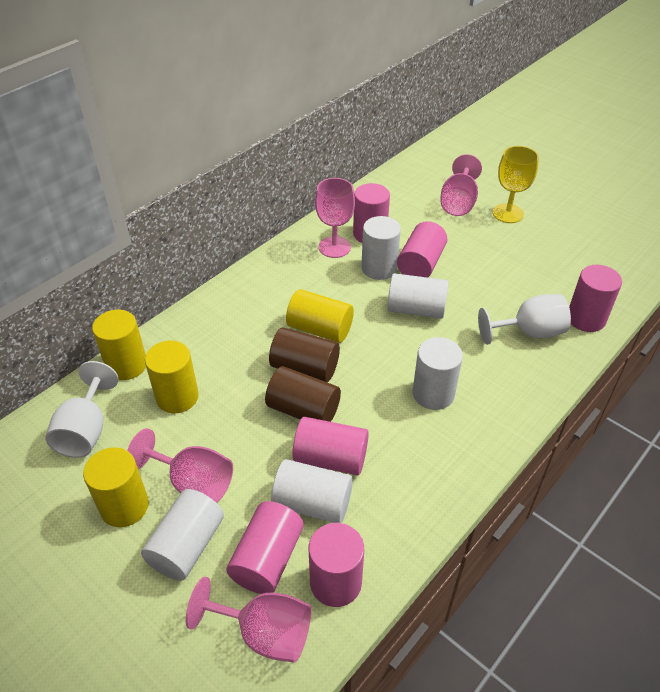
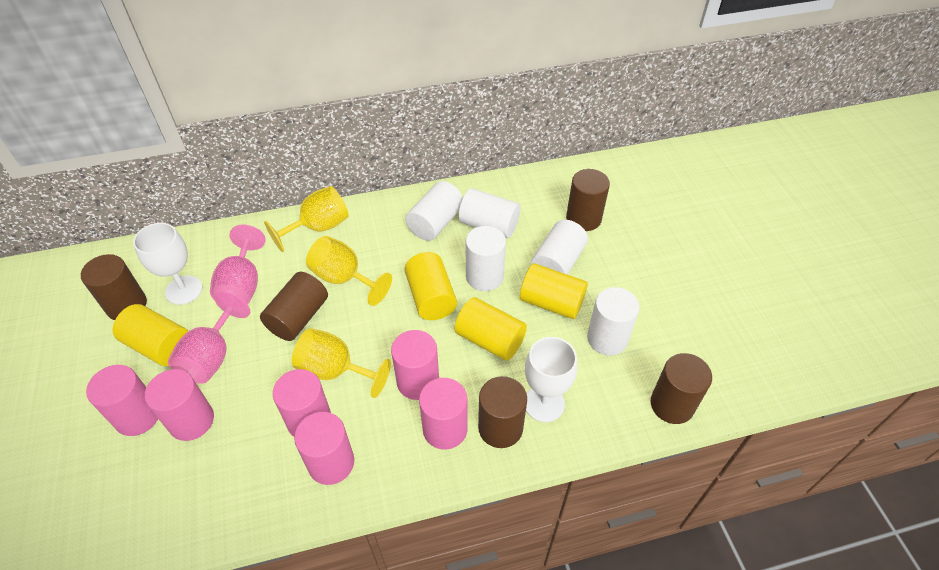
brown cylinder: [265,366,341,422] [269,327,340,382] = 2 -> [81,254,147,320] [260,272,328,341] [478,376,527,448] [566,169,610,231] [651,353,712,424] = 5
pink goblet: [127,428,233,503] [186,577,312,663] [315,178,355,258] [440,154,482,216] = 4 -> [168,292,250,384] [210,225,266,304] = 2
yellow goblet: [493,146,539,223] = 1 -> [264,186,349,252] [292,328,391,398] [306,236,392,306] = 3

